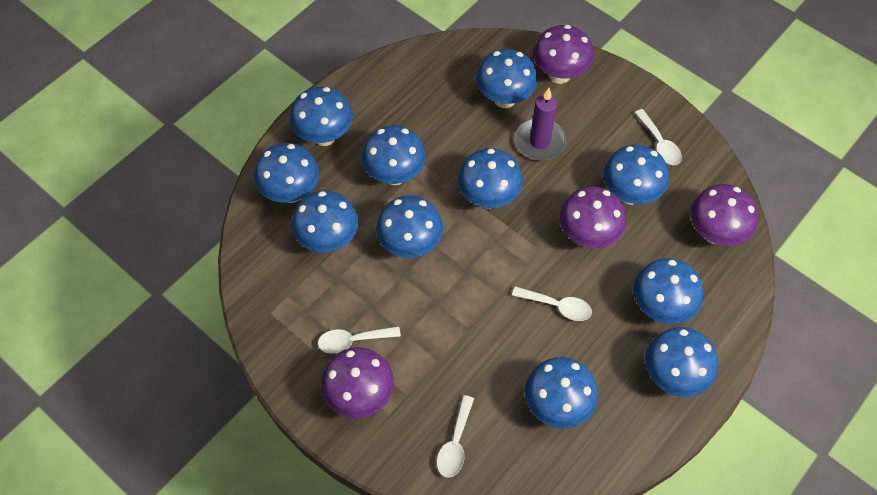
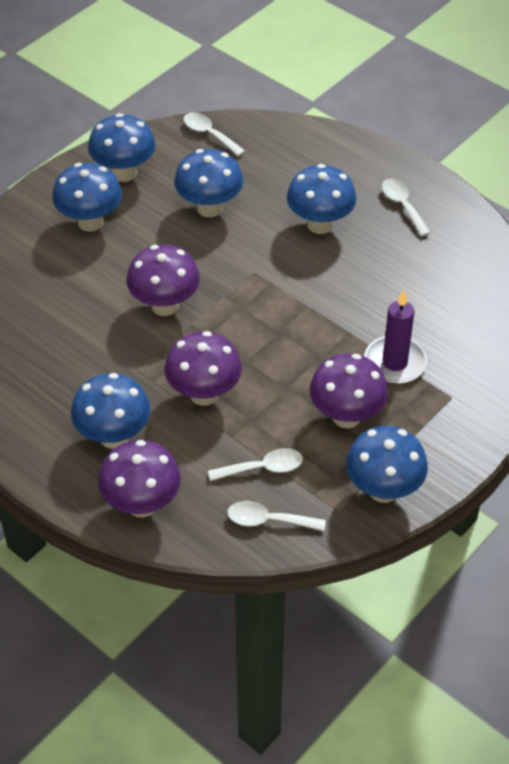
blue mushroom: [254,143,319,203] [290,87,353,146] [292,190,359,253] [362,125,426,185] [376,195,443,258] [458,148,523,208] [476,49,538,108] [525,357,598,429] [603,145,669,205] [633,258,703,324] [645,327,718,397] = 11 -> [52,163,122,232] [71,373,151,449] [88,113,156,182] [174,149,243,217] [287,164,357,234] [346,426,428,503] = 6

